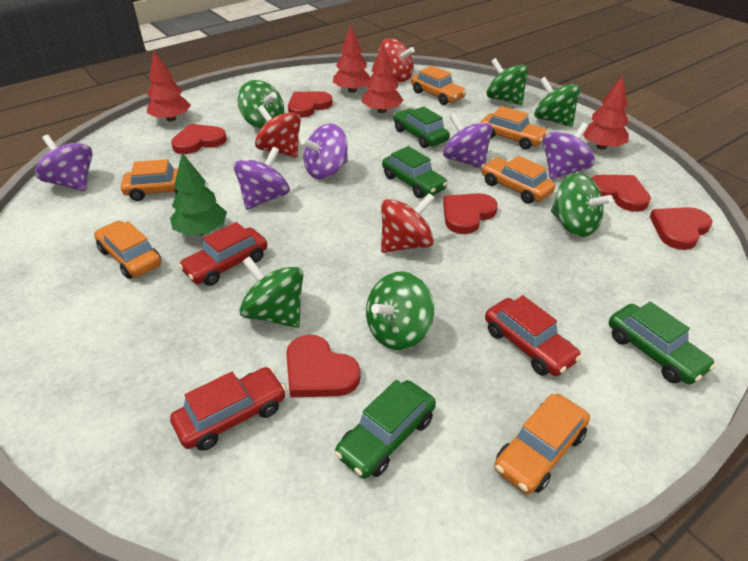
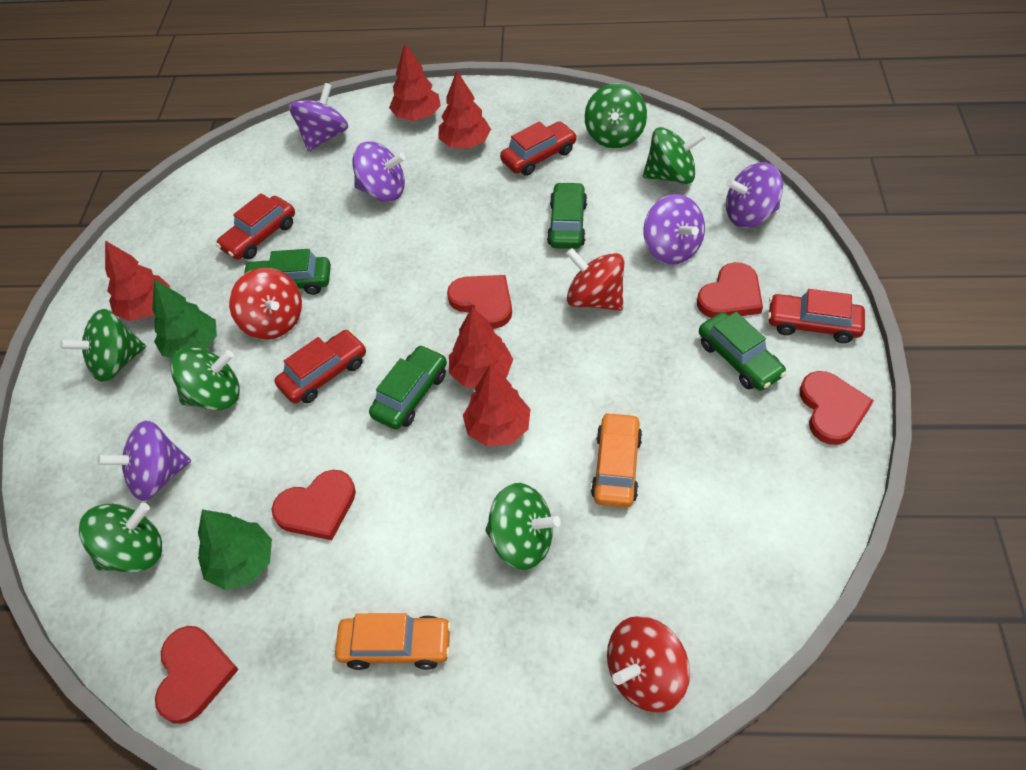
green tree: [170,153,227,236] = 1 -> [152,279,217,358] [198,510,272,590] = 2
orange car: [94,221,161,279] [121,159,199,201] [411,66,466,105] [480,106,549,150] [481,156,555,204] [494,394,590,494] = 6 -> [335,613,452,670] [591,412,642,508] = 2
red car: [170,367,286,451] [179,222,267,286] [485,295,582,376] = 3 -> [216,193,295,260] [275,330,366,403] [500,121,577,176] [768,289,865,343] = 4
red heart: [171,124,227,154] [286,335,361,397] [288,91,333,118] [443,193,498,234] [591,175,651,212] [650,207,713,250] = 6 -> [155,626,239,724] [272,470,356,540] [447,275,512,329] [697,262,763,318] [800,371,874,445] = 5
red tree: [147,51,191,122] [333,25,370,93] [362,44,404,113] [583,76,629,150] = 4 -> [105,241,170,321] [389,43,441,121] [438,70,491,149] [449,306,513,388] [463,364,531,446] = 5

